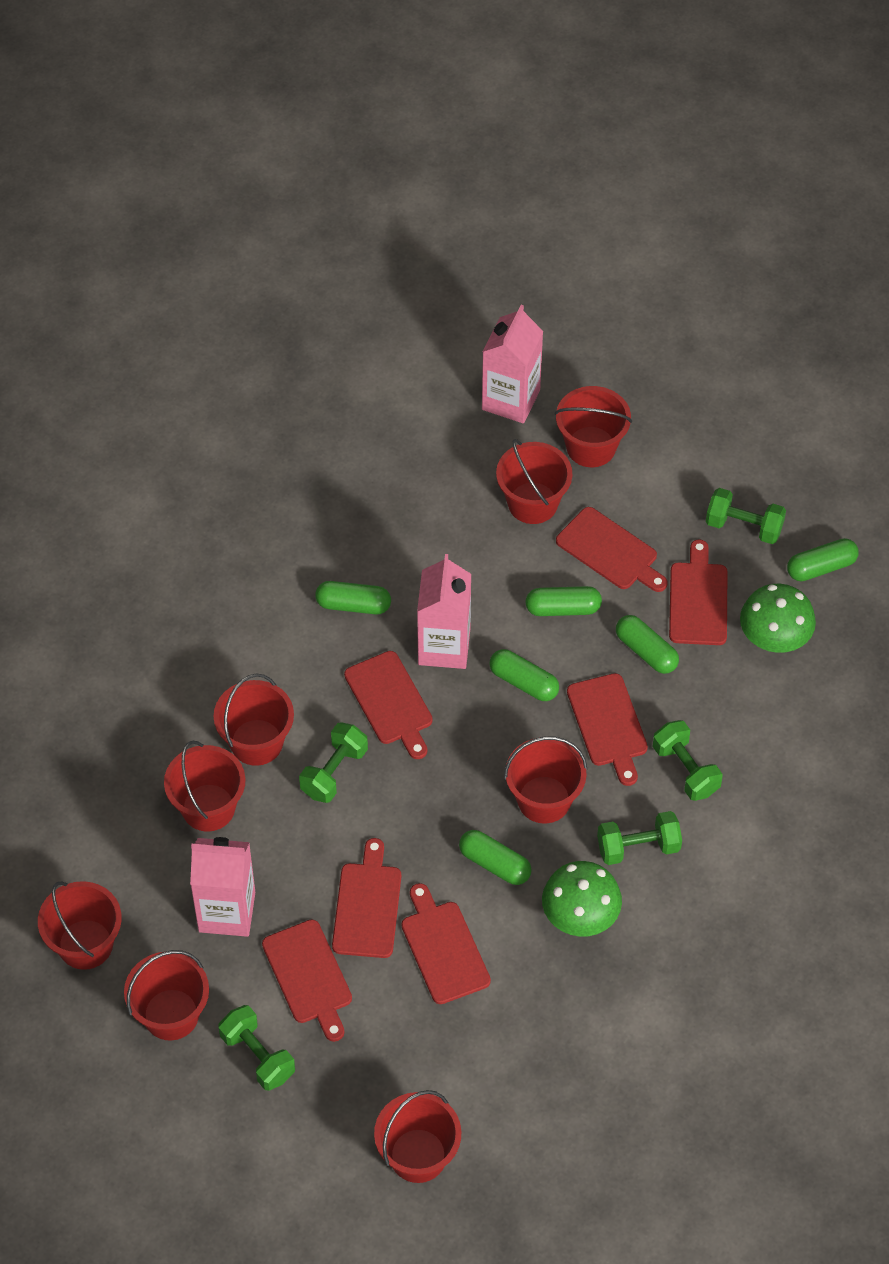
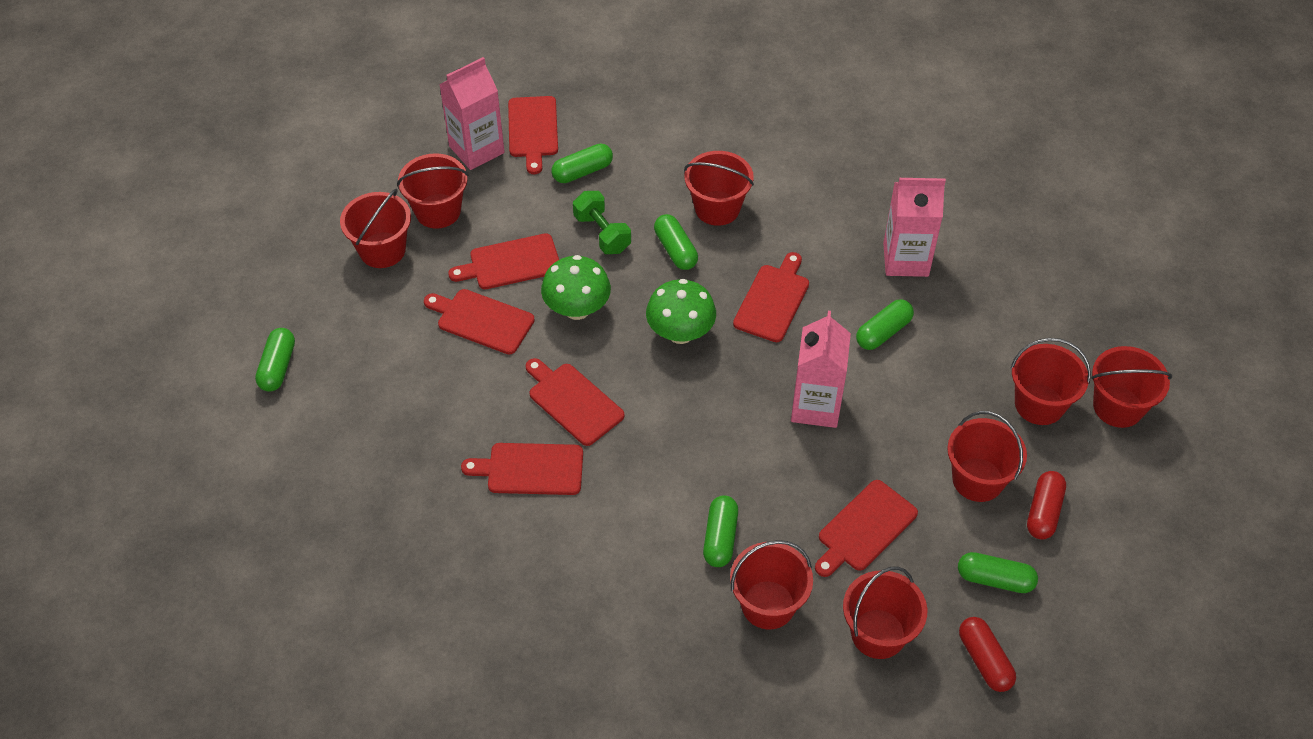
green dumbbell: [218,1005,295,1091] [299,722,368,803] [597,811,682,865] [653,720,723,801] [706,488,786,544] = 5 -> [573,191,631,254] = 1
red capsule: none = 0 -> [959,617,1016,692] [1027,471,1066,540] = 2

